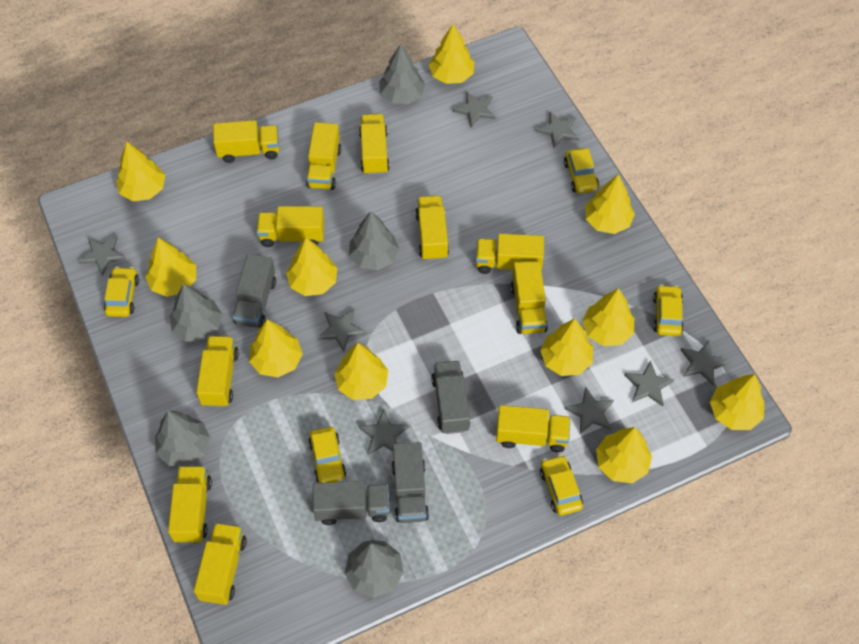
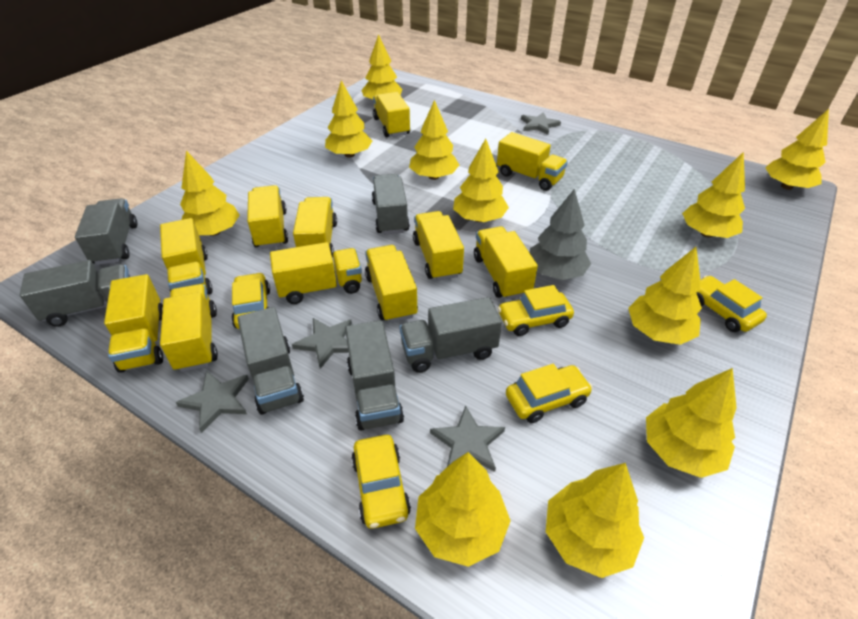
grey star: [78,235,127,276] [318,309,366,352] [358,409,409,455] [453,91,496,127] [536,112,579,148] [564,387,614,434] [624,360,675,406] [681,341,729,385] = 8 -> [176,371,249,433] [292,318,352,369] [430,406,505,472] [521,112,561,135] = 4
grey tree: [155,410,210,466] [170,284,222,342] [345,540,404,598] [349,211,399,270] [379,44,426,104] = 5 -> [529,189,591,280] = 1
grey truck: [232,254,276,328] [313,481,389,525] [392,442,429,523] [431,361,471,434] = 4 -> [20,260,130,327] [75,198,137,265] [237,307,304,415] [345,320,404,431] [372,174,410,235] [400,297,502,373] = 6

